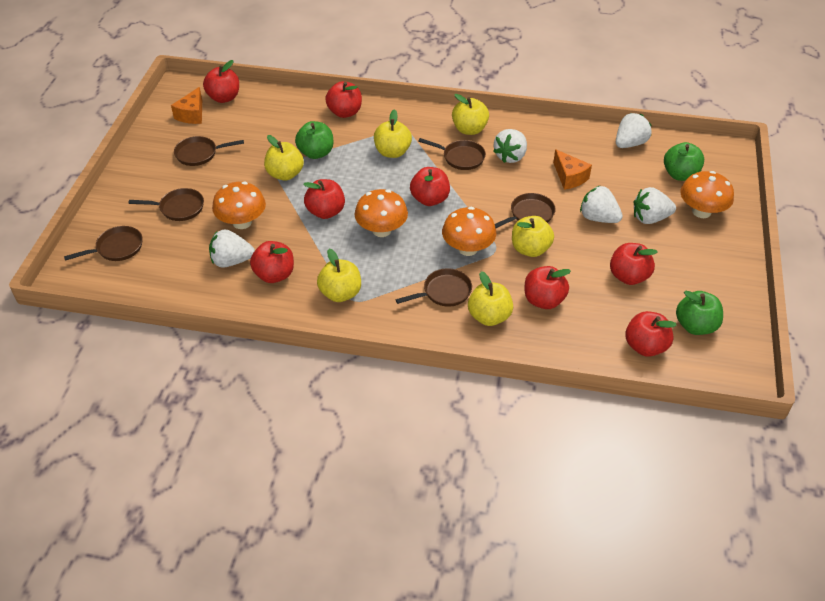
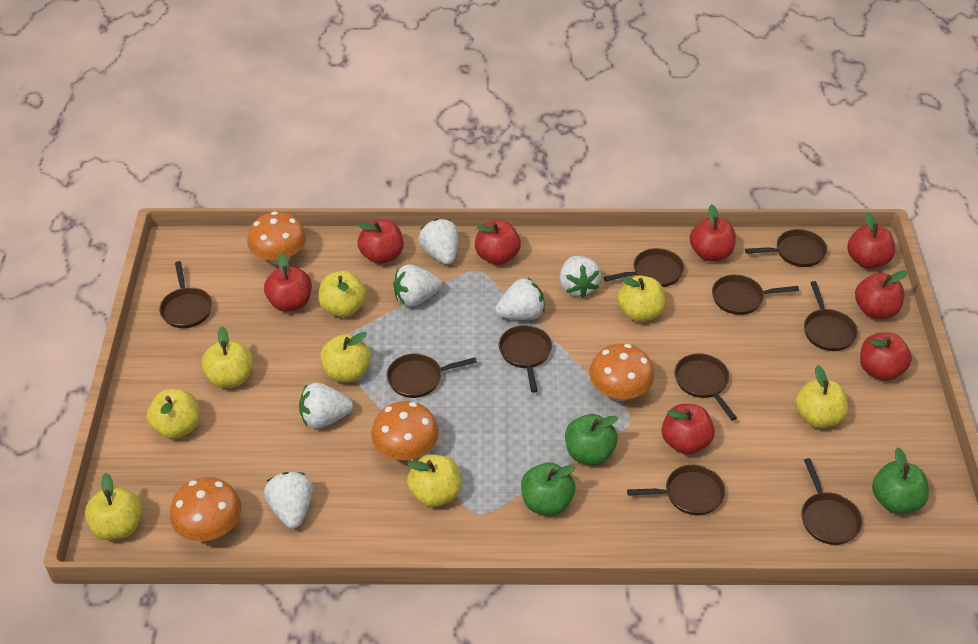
brown pan: [64,226,143,261] [128,188,204,221] [174,136,244,166] [395,268,472,307] [418,138,486,170] [495,193,556,228] = 6 -> [159,261,212,328] [387,353,477,398] [499,325,552,393] [604,248,684,287] [627,465,725,515] [674,353,737,421] [712,275,799,315] [745,229,827,267] [801,458,862,545] [804,281,858,351] = 10
orange cheese: [171,87,202,124] [553,149,592,190] = 2 -> none = 0
white strawberry: [209,229,255,268] [493,129,527,163] [580,186,623,223] [616,113,652,148] [634,187,676,224] = 5 -> [264,472,313,529] [299,383,353,429] [393,264,442,307] [419,219,458,265] [495,278,545,320] [559,256,601,298] = 6
yellow apple: [264,135,304,181] [317,249,361,302] [374,109,412,158] [452,94,489,135] [468,271,513,326] [512,216,554,257] = 6 -> [85,473,142,540] [147,389,200,439] [202,326,253,388] [318,271,366,317] [321,332,371,382] [407,454,461,507] [617,275,665,322] [795,365,848,428] = 8

